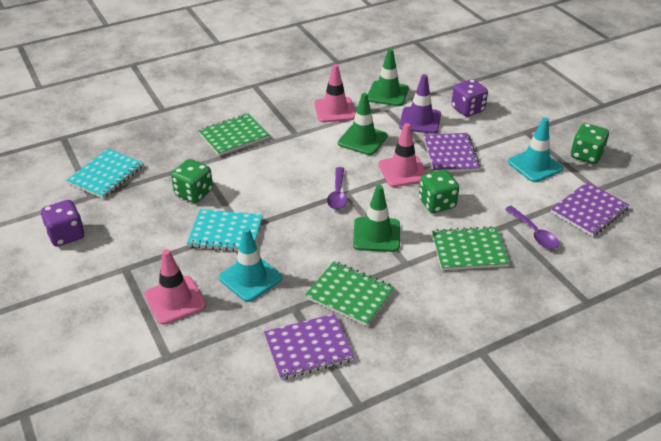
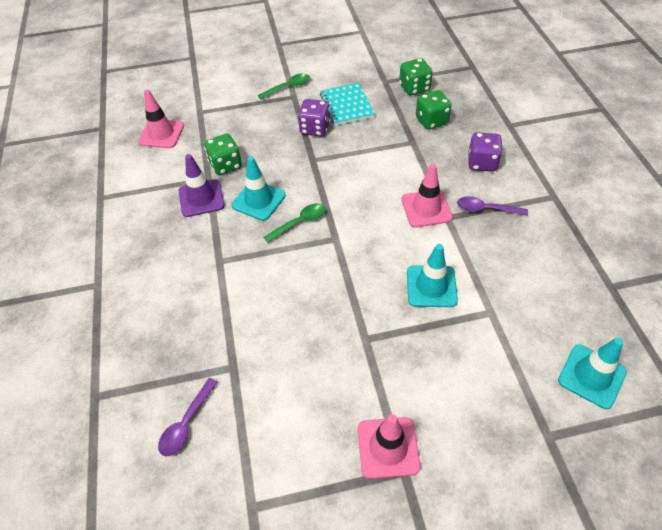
green notebook: [198,113,269,156] [305,261,395,326] [432,226,509,270] = 3 -> none = 0
green spoon: none = 0 -> [258,73,310,99] [264,203,325,243] = 2
green traffic cone: [338,93,387,155] [353,185,400,252] [368,48,409,106] = 3 -> none = 0
purple notebook: [264,313,354,380] [424,133,481,172] [551,182,629,237] = 3 -> none = 0
turquoise notebook: [66,149,143,199] [187,209,263,251] = 2 -> [320,83,375,125] = 1
turquoise traffic cone: [219,227,282,302] [508,118,563,182] = 2 -> [232,156,286,221] [407,244,458,307] [558,337,627,409] = 3

